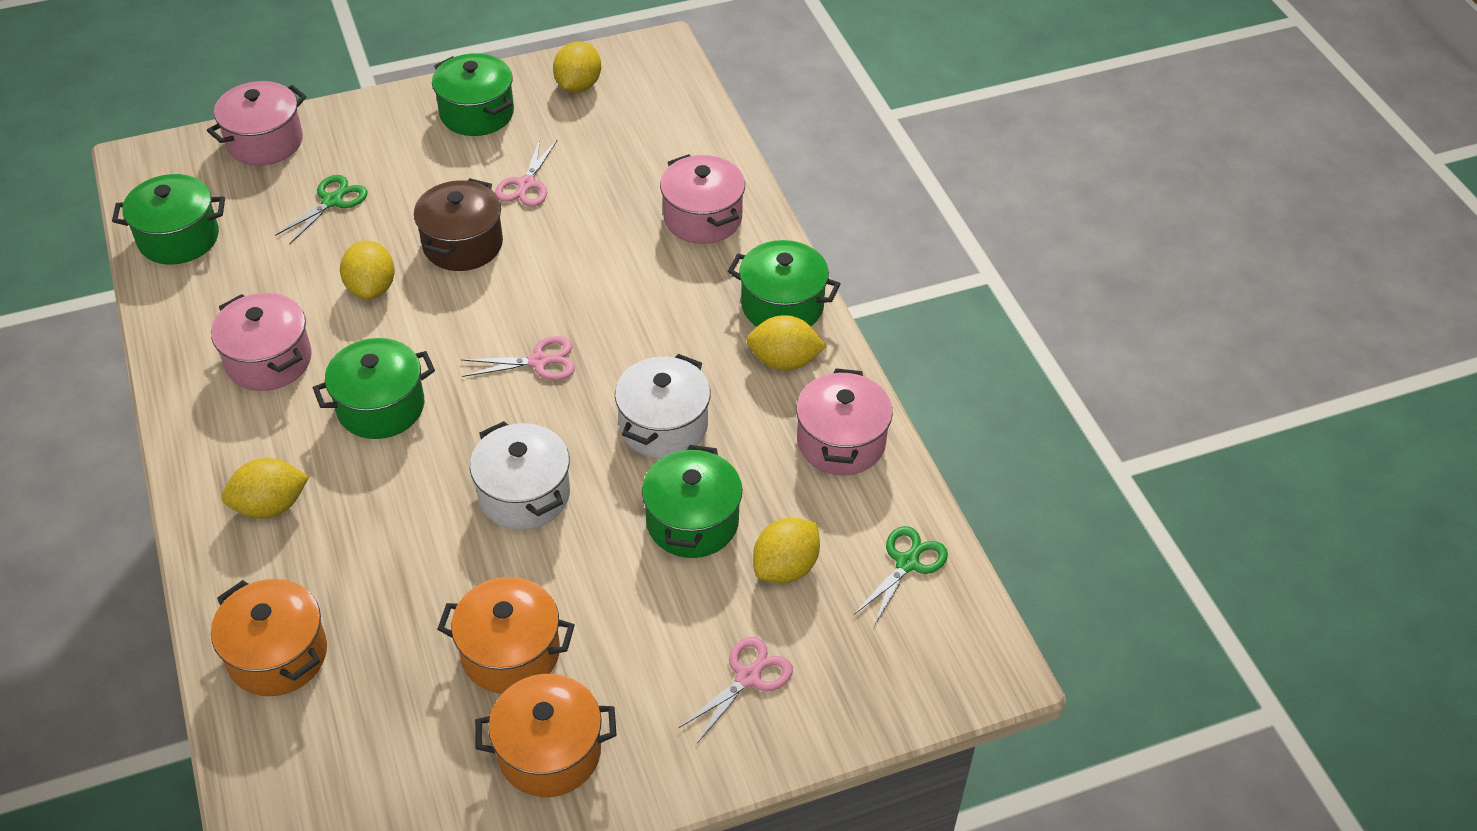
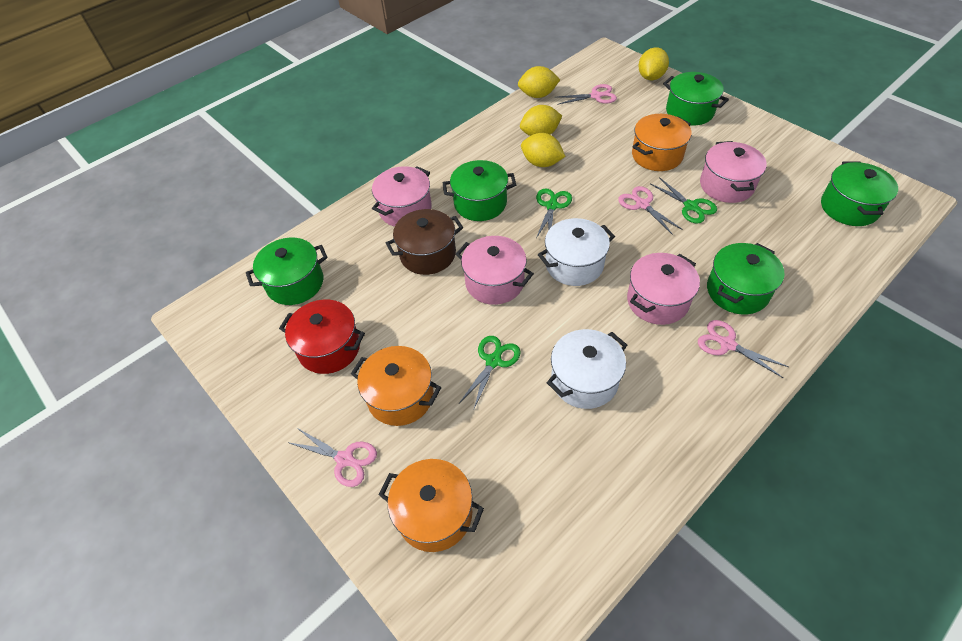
green scissors: [275,175,367,245] [854,526,948,626] = 2 -> [459,336,521,411] [536,188,572,238] [651,177,717,224] = 3
pink scissors: [461,336,575,380] [495,139,557,207] [679,637,793,743] = 3 -> [287,428,377,487] [555,84,617,105] [618,186,683,235] [698,320,789,378] = 4
red pot: none = 0 -> [279,300,365,374] = 1
yellow lemon: [221,458,309,519] [340,241,395,299] [553,41,601,93] [747,315,827,371] [753,518,820,584] = 5 -> [518,66,560,98] [520,105,562,136] [521,133,566,167] [638,47,669,80] = 4

